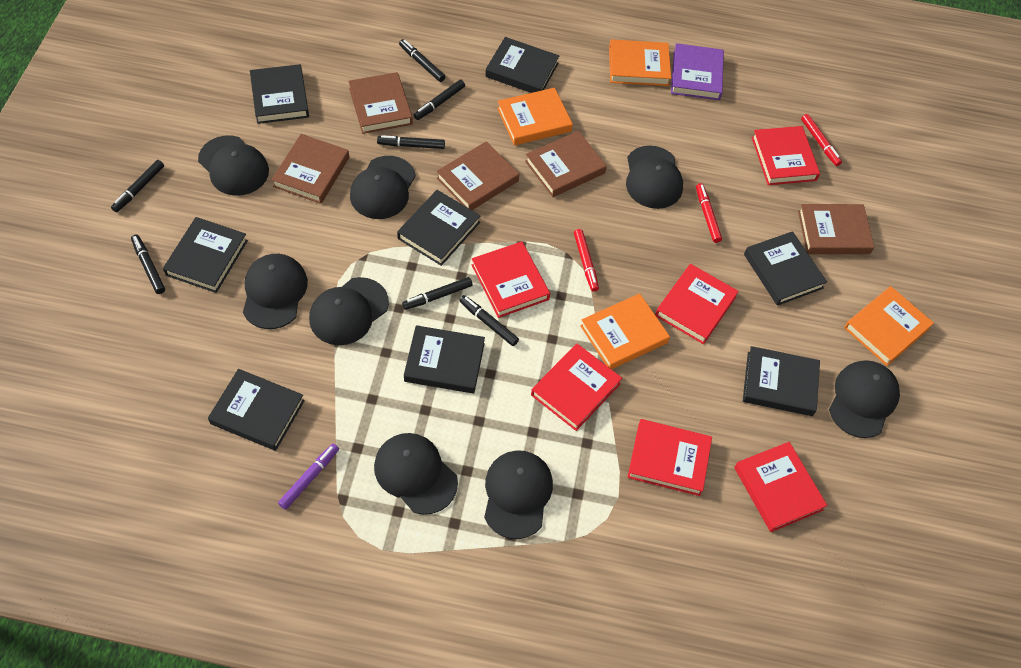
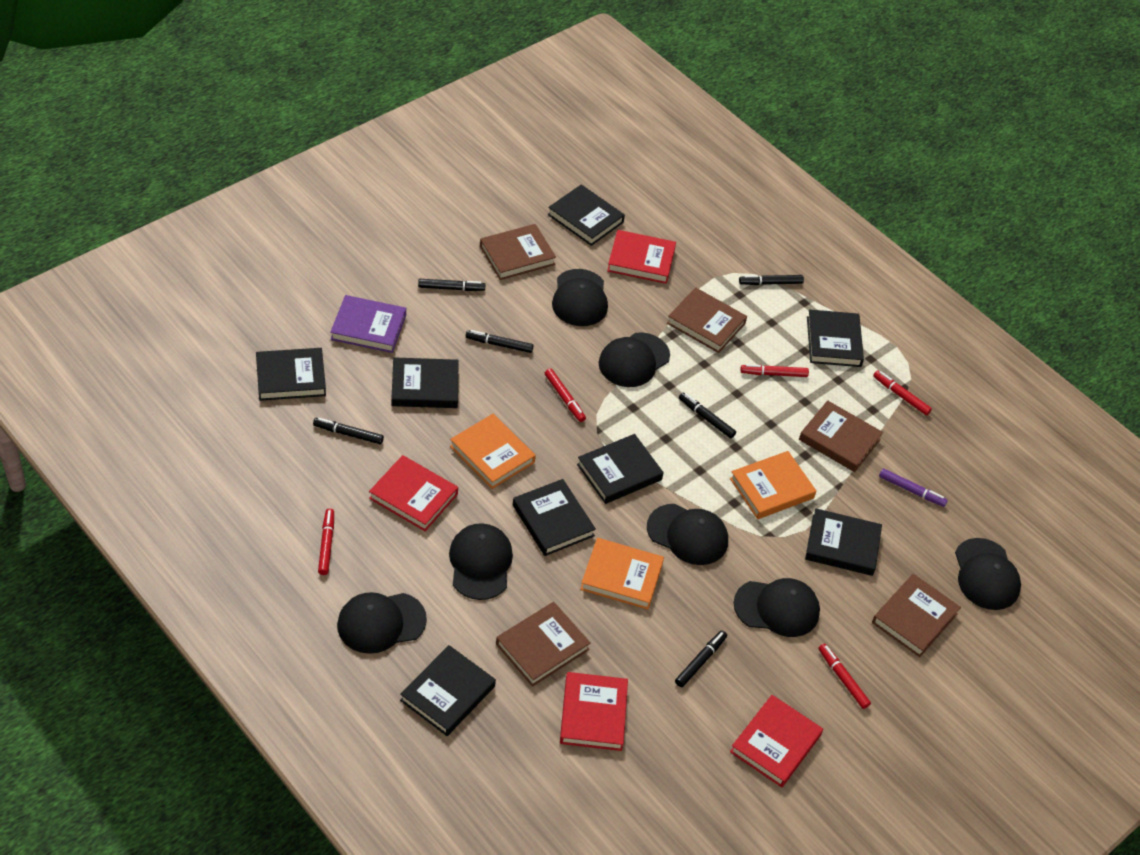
black cap: [198,136,269,195] [243,254,308,329] [309,277,389,345] [350,156,416,219] [374,433,458,515] [484,451,553,539] [626,145,683,209] [829,360,900,438] = 8 -> [337,592,427,654] [449,523,513,600] [552,269,608,326] [599,332,670,387] [647,504,728,565] [734,578,820,637] [955,538,1021,610] = 7
black marker: [111,160,164,212] [131,235,165,294] [377,135,445,149] [399,39,445,82] [402,277,472,310] [414,80,465,120] [459,295,519,346] = 7 -> [313,418,384,444] [418,279,485,291] [466,330,533,353] [675,631,727,687] [679,392,736,438] [739,275,804,285] = 6
orange book: [497,88,573,145] [580,293,670,369] [609,40,671,86] [844,286,934,366] = 4 -> [450,414,536,489] [580,538,664,610] [730,451,816,519] = 3
red book: [472,241,550,318] [531,344,622,431] [628,419,712,496] [655,264,739,344] [734,442,827,532] [751,126,820,185] = 6 -> [369,455,458,531] [560,672,628,751] [607,230,676,284] [730,695,823,787] = 4
red marker: [574,229,599,292] [696,183,722,243] [801,114,842,166] = 3 -> [318,508,334,575] [545,368,586,422] [740,364,809,377] [818,643,871,709] [873,370,932,415] = 5

